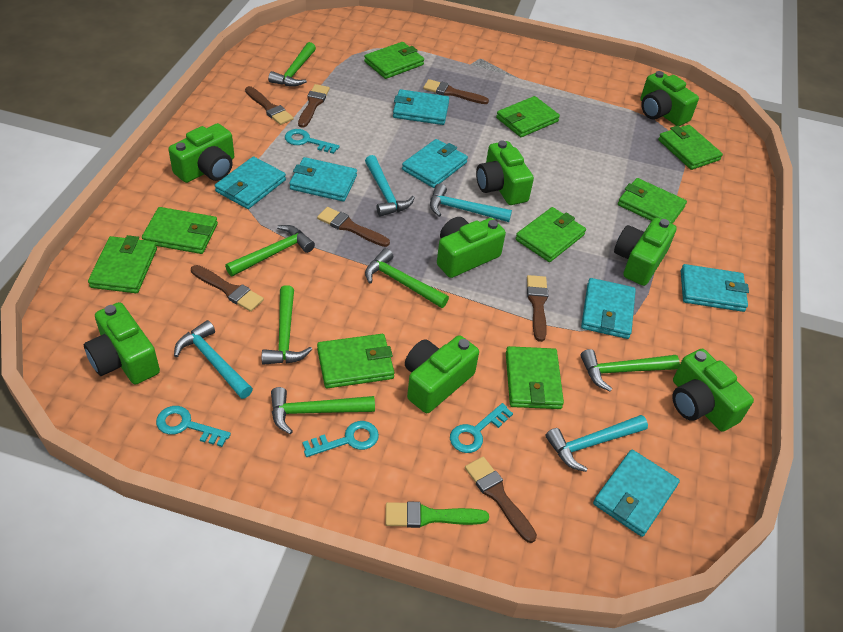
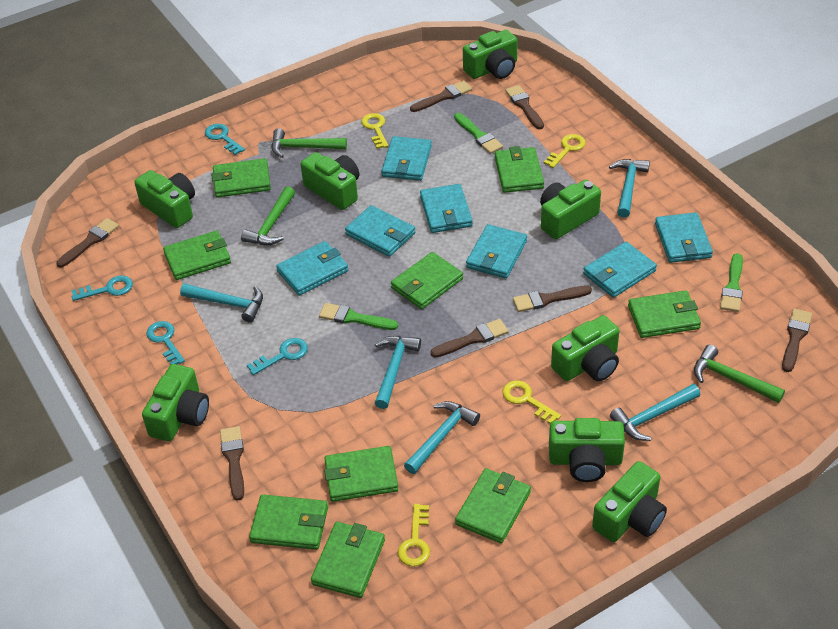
green brush: [385,501,489,528] = 1 -> [319,303,398,330] [454,113,503,154] [720,253,743,312] = 3
green hammer: [225,225,315,277] [262,285,312,365] [268,42,316,87] [271,387,375,434] [365,248,449,308] [581,349,680,391] = 6 -> [241,186,295,245] [272,128,347,158] [694,344,785,403] = 3
turquoise hammer: [174,320,253,399] [365,155,415,217] [430,183,512,222] [546,415,648,472] = 4 -> [180,284,263,323] [375,336,421,409] [404,401,480,474] [609,159,650,218] [610,384,700,441] = 5
yellow key: none = 0 -> [361,113,388,149] [398,504,430,567] [502,380,561,424] [544,134,586,168] = 4

